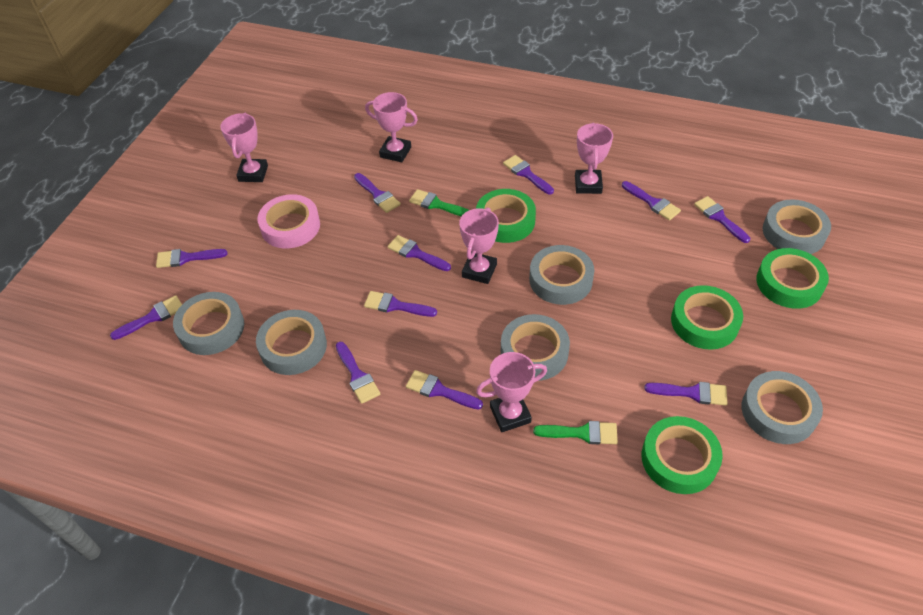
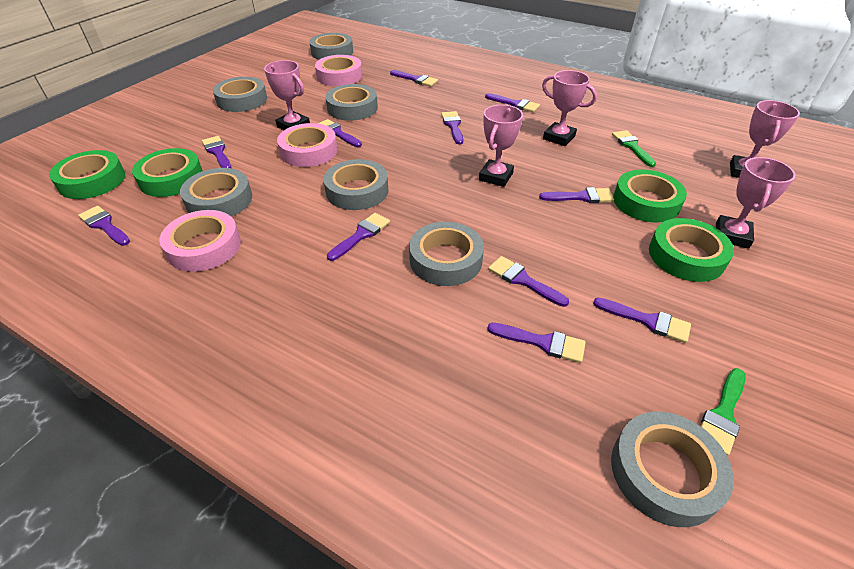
grey tape: [173,292,244,355] [256,310,327,375] [501,314,570,381] [529,245,594,305] [742,371,823,444] [763,199,831,254] = 6 -> [180,168,252,216] [213,77,267,112] [309,33,353,59] [323,159,388,210] [325,84,378,121] [409,222,484,286] [611,412,734,527] = 7
pink tape: [258,194,320,248] = 1 -> [159,210,241,272] [277,123,338,167] [315,55,362,86] = 3

